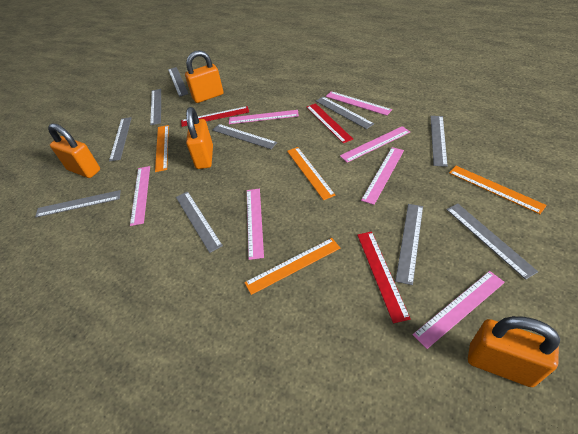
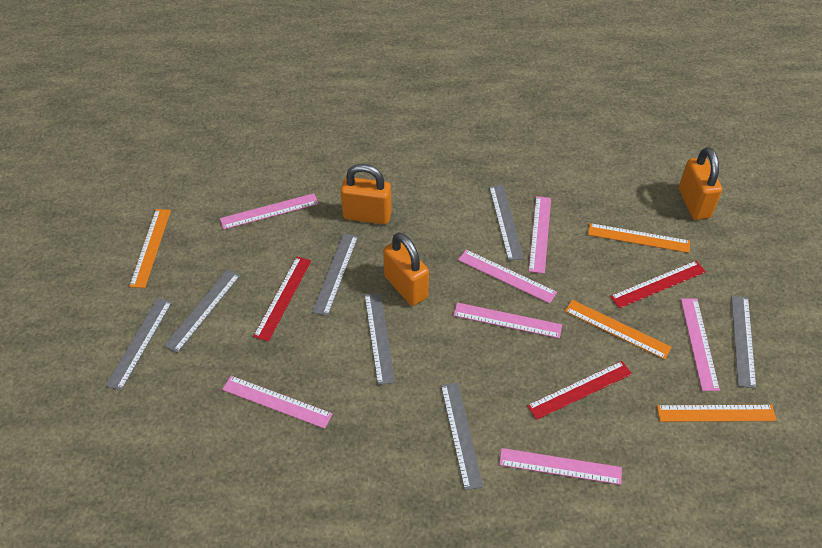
grey ruler: [35,190,121,218] [109,117,132,162] [150,89,161,125] [168,67,189,97] [176,191,223,253] [212,124,277,149] [316,97,374,129] [395,204,423,285] [430,116,448,167] [446,203,538,280] = 10 -> [106,298,172,390] [164,269,240,353] [312,233,358,316] [364,293,395,385] [441,382,483,490] [489,185,524,261] [731,296,756,389] = 7
orange padlock: [48,123,100,178] [185,50,223,103] [186,107,213,169] [468,316,560,387] = 4 -> [341,164,392,224] [383,232,429,306] [679,147,722,220] = 3

